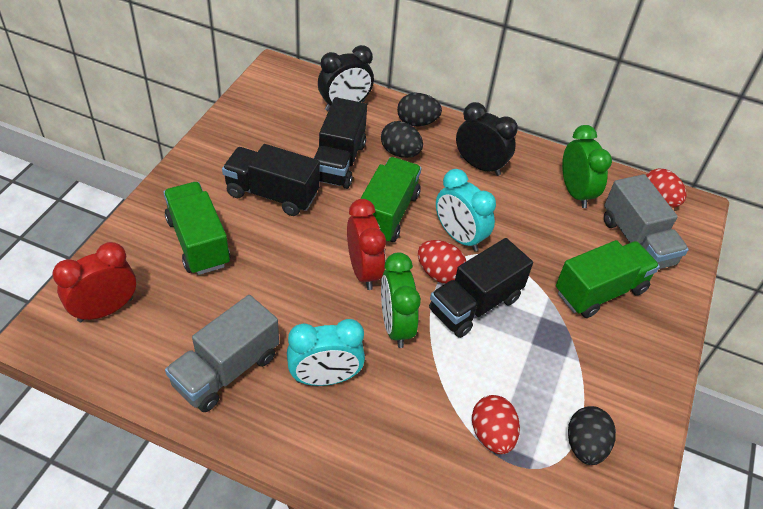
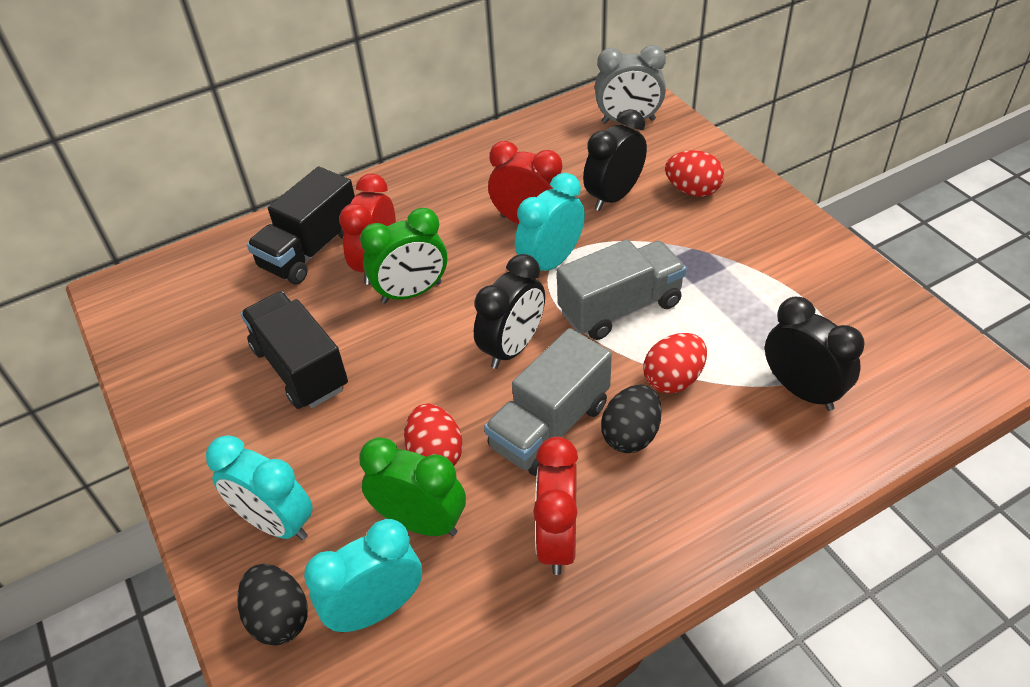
black clock: [318,45,374,111] [456,102,518,176] = 2 -> [474,254,545,369] [583,109,647,211] [765,297,865,411] = 3
black egg: [381,121,423,158] [397,93,442,126] [568,406,616,465] = 3 -> [237,564,308,646] [601,385,662,453] = 2
black truck: [222,144,320,216] [314,97,367,189] [429,238,533,338] = 3 -> [240,292,348,409] [247,166,355,284] = 2
green truck: [163,182,230,275] [360,157,421,242] [556,240,660,318] = 3 -> none = 0
grey clock: none = 0 -> [595,45,666,124] = 1
red clock: [52,242,136,322] [347,199,386,290] = 2 -> [339,173,396,285] [488,141,563,224] [533,437,578,575] = 3
turquoise clock: [287,319,365,386] [436,169,496,251] = 2 -> [206,435,313,540] [304,519,422,633] [515,173,585,271] = 3

